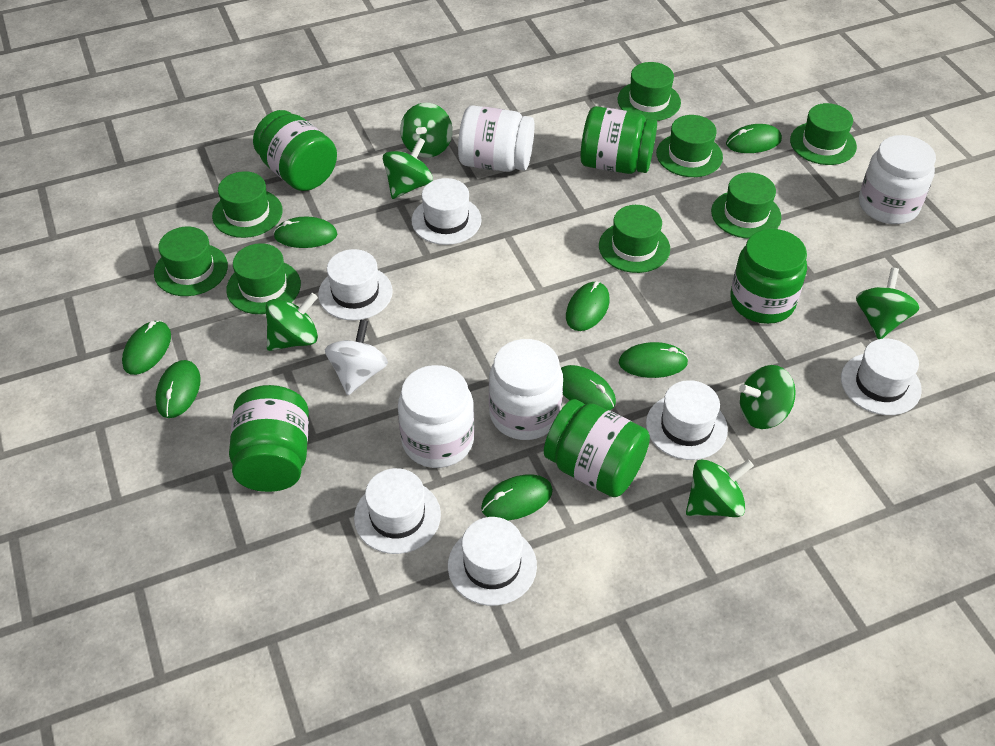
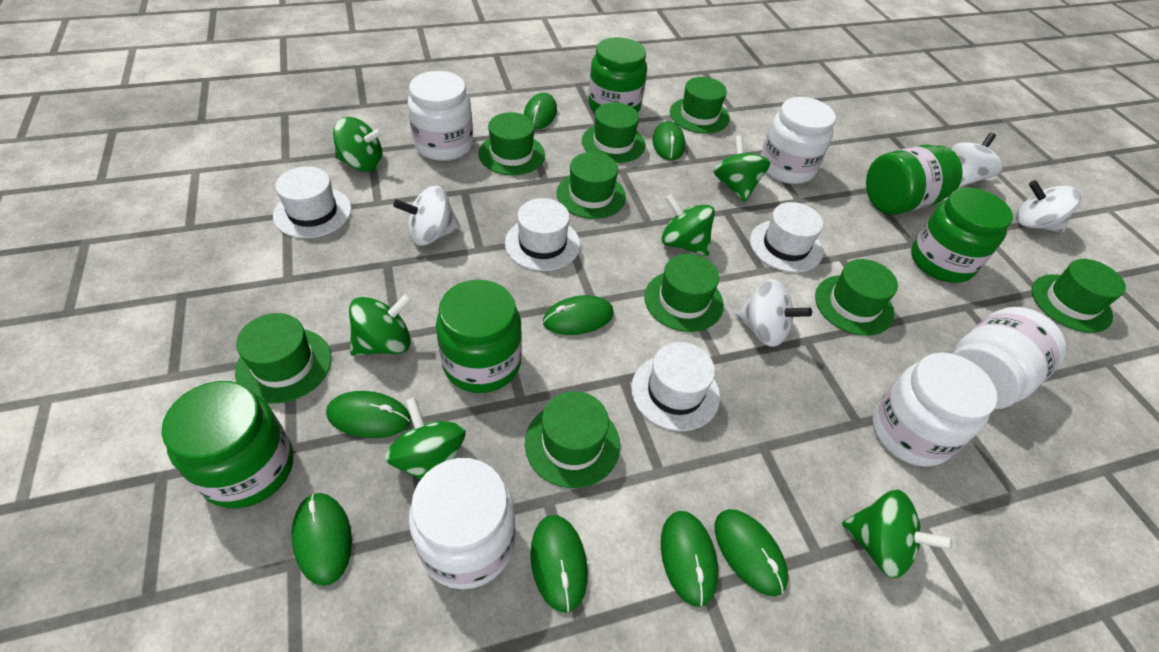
green hat: [154,227,228,296] [212,171,283,238] [226,243,301,314] [599,205,670,273] [618,62,681,121] [656,115,723,177] [711,173,781,239] [790,103,857,165] = 8 -> [235,313,331,404] [478,112,545,175] [525,391,620,488] [556,152,626,219] [582,102,645,163] [644,254,724,332] [670,77,730,133] [815,259,898,336] [1032,259,1126,333] = 9
white hat: [318,249,393,320] [354,468,441,554] [411,178,482,245] [448,517,537,606] [646,380,728,460] [841,339,922,415] = 6 -> [273,166,352,238] [505,198,580,271] [631,342,720,431] [750,202,823,273] = 4
white jar: [398,365,474,468] [458,105,534,172] [489,339,563,440] [859,135,936,224] = 4 -> [408,71,473,161] [409,458,516,589] [761,97,836,184] [872,352,997,467] [952,307,1067,409] = 5
white spinning top: [325,319,388,395] = 1 -> [393,186,461,246] [736,279,812,347] [950,133,1003,188] [1016,180,1081,233] = 4

